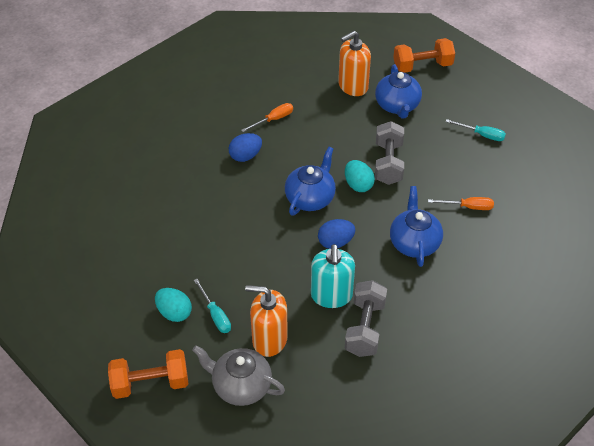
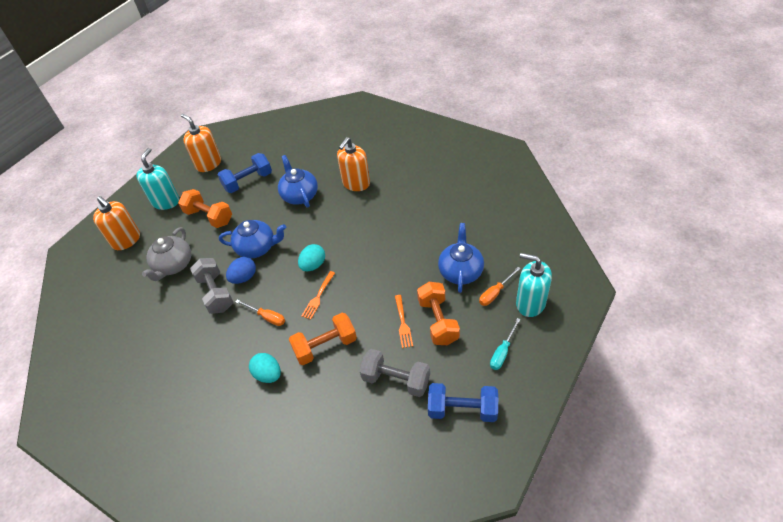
blue dumbbell: none = 0 -> [218,153,272,193] [428,383,498,422] = 2
blue egg: [229,133,262,162] [318,219,355,249] = 2 -> [226,257,256,284] = 1
orange dumbbell: [108,349,188,399] [393,38,455,73] = 2 -> [178,189,232,228] [289,313,357,365] [417,282,460,345] = 3
orange fork: none = 0 -> [301,271,335,320] [395,295,413,348] = 2
orange soap dispenser: [245,285,288,357] [338,31,371,96] = 2 -> [93,196,140,250] [181,114,221,172] [337,137,370,191] = 3
turquoise screwdriver: [194,279,231,333] [446,119,506,141] = 2 -> [490,318,521,370] = 1
turquoise soap dispenser: [311,244,355,308] = 1 -> [136,148,179,210] [516,253,552,317] = 2

